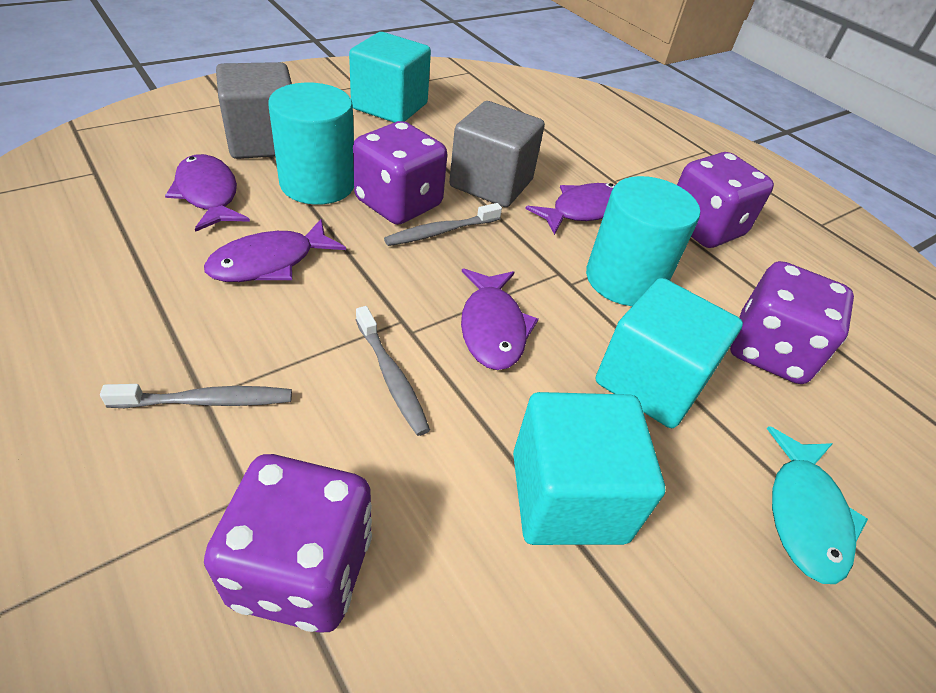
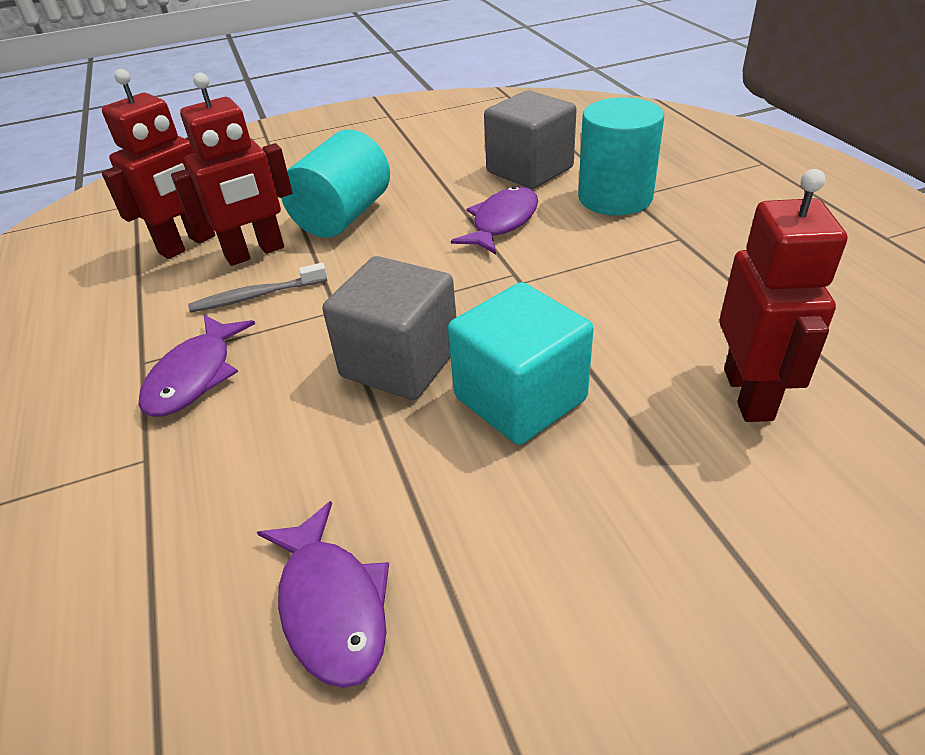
grey toothbrush: [100,384,292,408] [356,306,430,436] [384,203,502,246] = 3 -> [188,263,327,313] = 1
purple dice: [204,454,372,632] [353,121,447,225] [677,152,774,248] [730,261,854,384] = 4 -> none = 0
purple fish: [165,154,250,232] [204,219,346,282] [461,268,538,370] [525,183,615,235] = 4 -> [138,315,255,417] [257,501,389,688] [451,186,538,254] = 3
red robot: none = 0 -> [102,69,215,259] [171,72,292,266] [719,169,847,422] = 3
turquoise cube: [349,32,431,123] [513,392,665,545] [596,278,743,428] = 3 -> [448,282,594,445] = 1
turquoise fish: [767,426,868,584] = 1 -> none = 0

